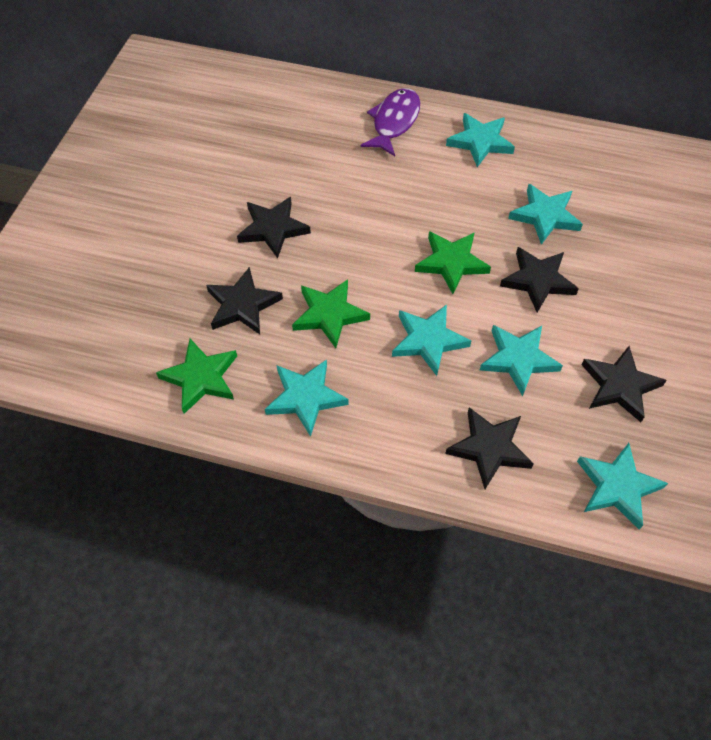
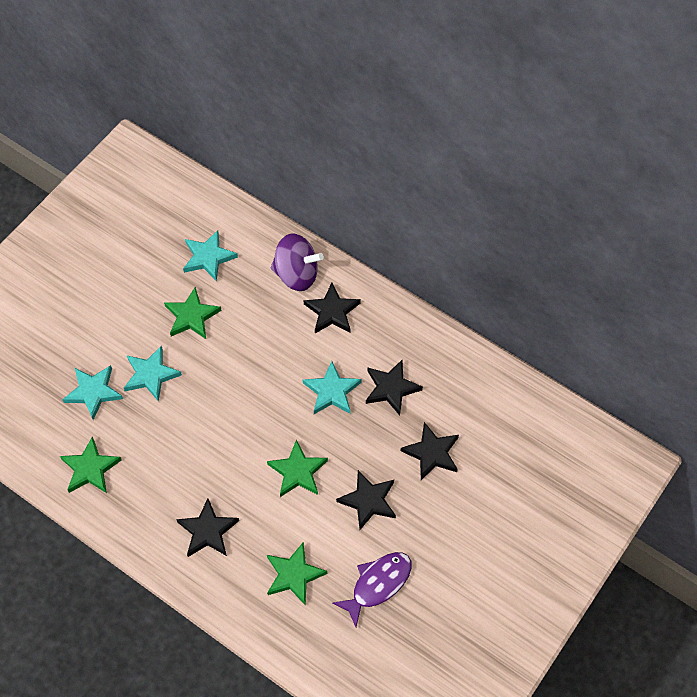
green star: [156,339,237,414] [292,279,370,348] [415,231,491,294] = 3 -> [60,437,121,493] [164,287,222,339] [267,439,328,497] [267,543,327,605] = 4
purple spinning top: none = 0 -> [271,234,324,291] = 1
turquoise star: [265,359,349,437] [392,305,471,376] [446,113,515,167] [480,325,563,396] [508,184,583,245] [577,443,668,529] = 6 -> [62,365,123,420] [124,346,182,402] [183,230,238,282] [303,361,361,414] = 4

